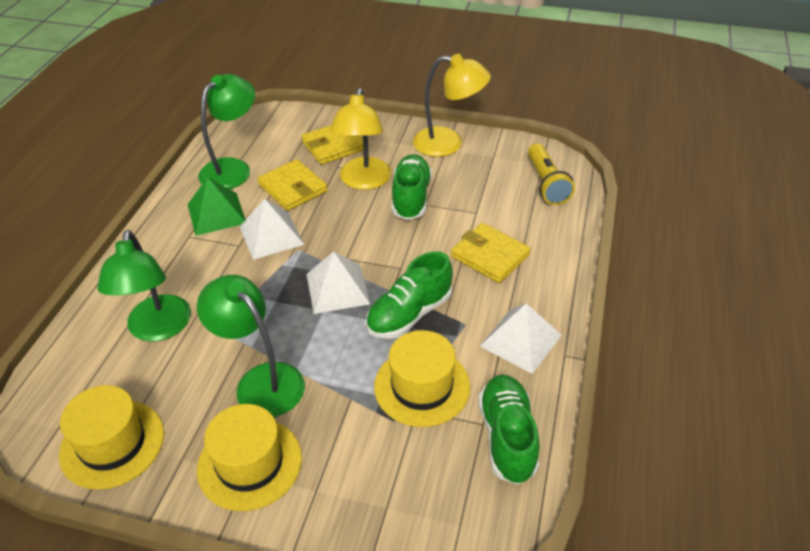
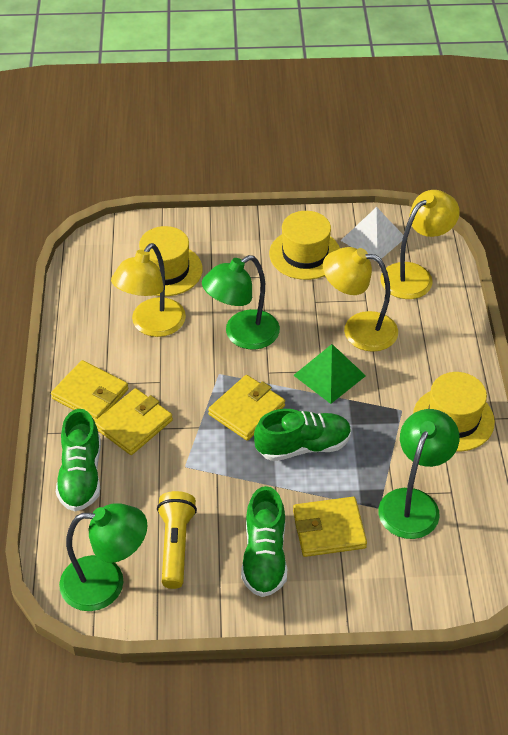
white pyramid: [240,199,304,260] [306,252,370,314] [480,303,562,374] = 3 -> [341,207,403,262] = 1
yellow lamp: [330,88,391,190] [413,54,491,157] = 2 -> [111,243,186,337] [323,247,398,352] [380,190,460,299] = 3
yellow wallet: [258,159,328,211] [302,126,364,165] [451,223,531,283] = 3 -> [51,360,128,421] [95,388,173,455] [208,375,285,441] [293,497,367,557] = 4

